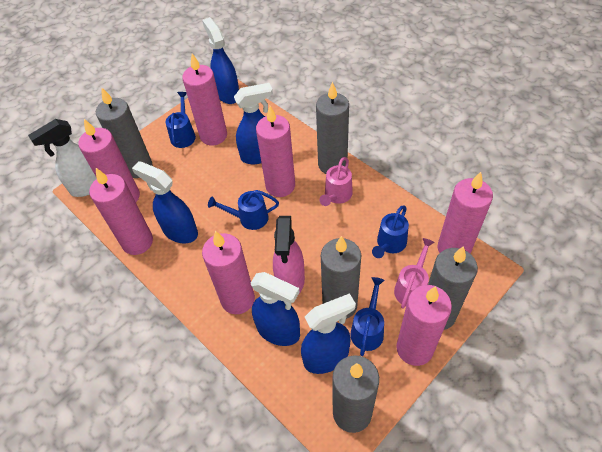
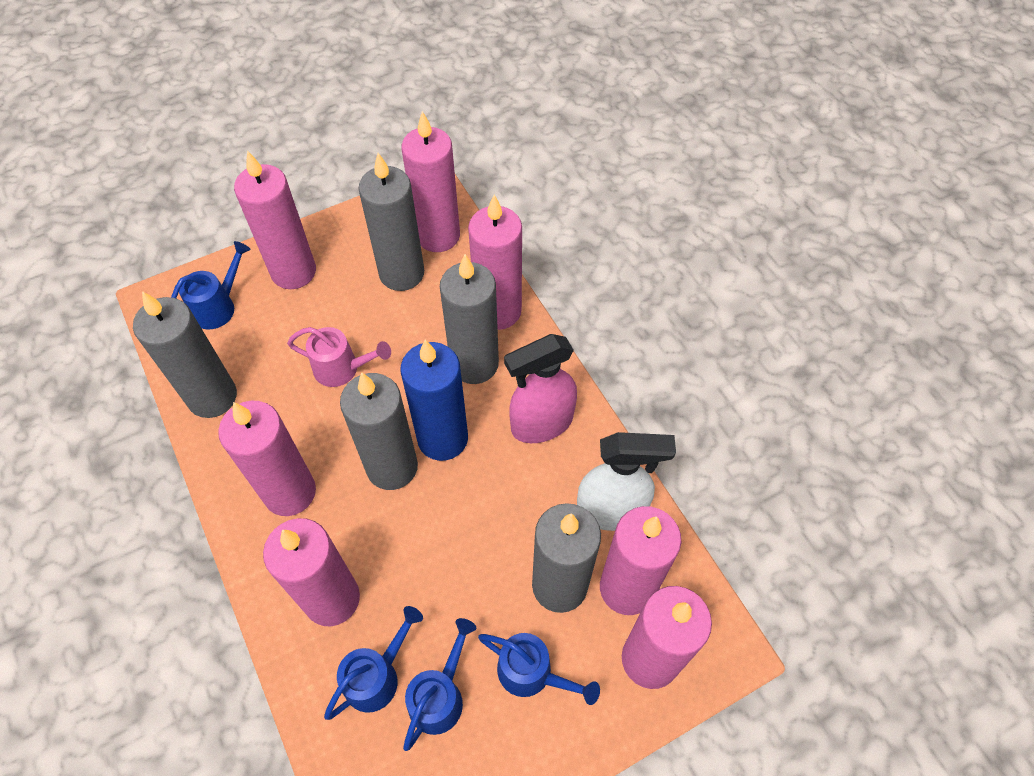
blue candle: none = 0 -> [400,339,468,461] = 1
blue spray bottle: [132,161,198,244] [202,17,239,104] [234,83,273,164] [251,272,300,346] [301,293,356,374] = 5 -> none = 0
pink watering can: [320,157,353,206] [394,238,434,308] = 2 -> [287,327,391,387] = 1

